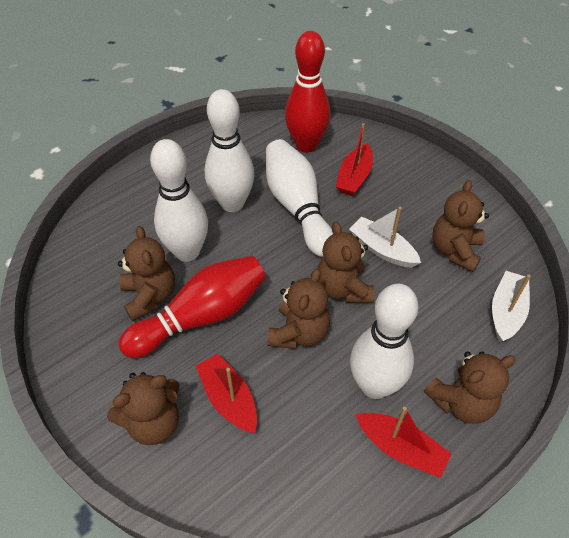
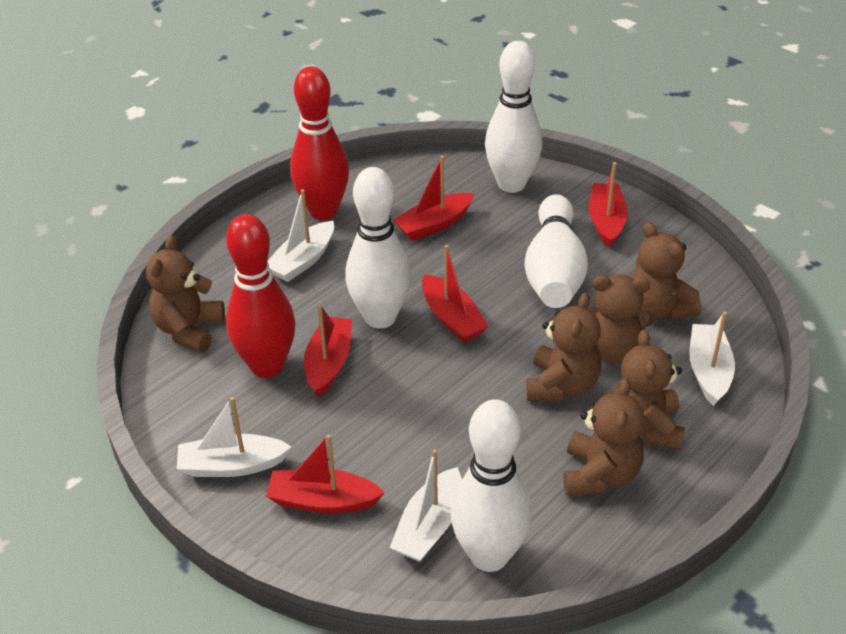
red boat: [196,354,257,433] [336,123,373,196] [356,407,451,478] = 3 -> [266,434,385,514] [304,304,352,397] [393,156,474,241] [422,245,489,342] [589,162,628,248] = 5
white boat: [349,207,421,268] [492,271,531,342] = 2 -> [177,397,292,477] [267,189,334,282] [390,449,462,562] [689,311,735,406] = 4

